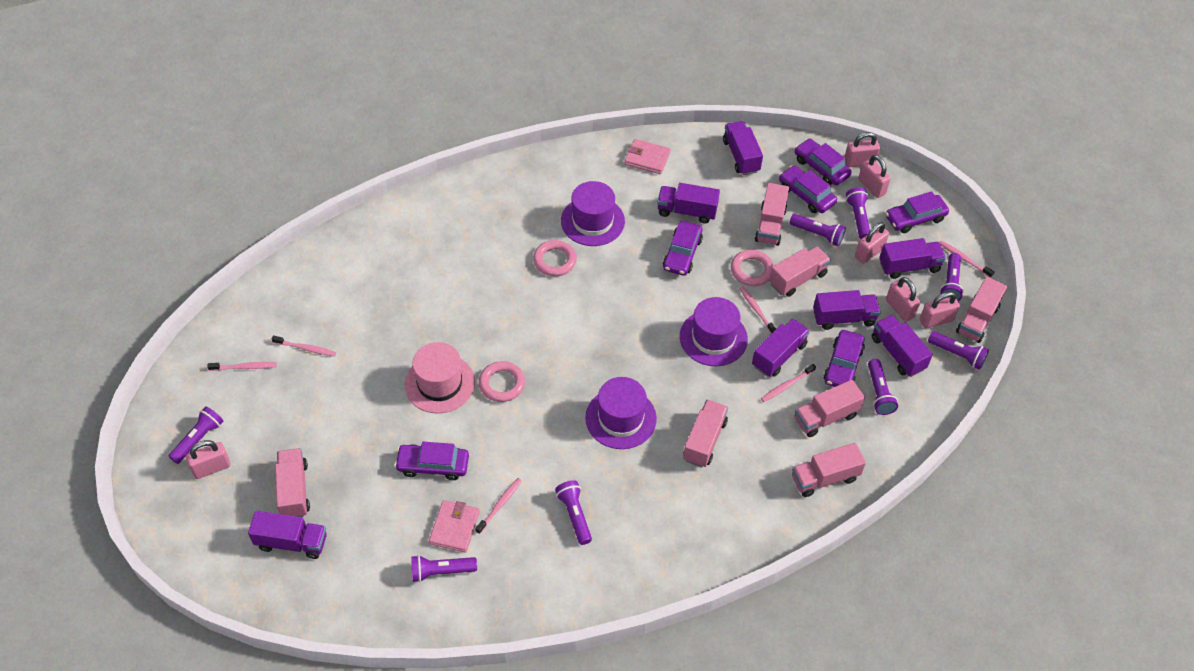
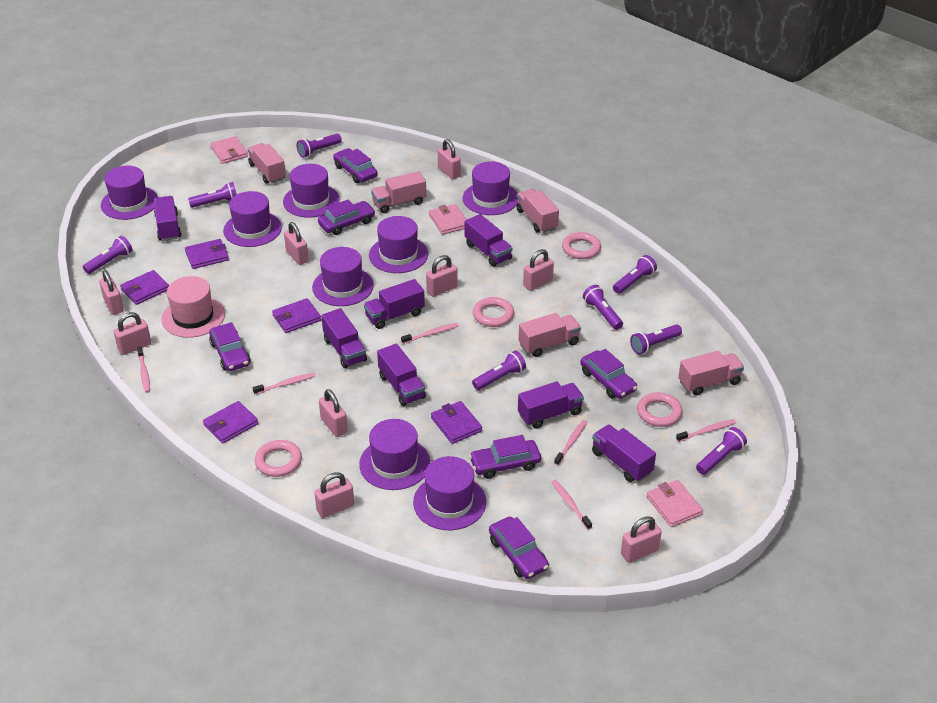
pink padlock: [186,440,231,479] [845,132,880,167] [855,222,889,264] [858,155,891,198] [886,277,920,322] [920,292,960,329] = 6 -> [99,270,124,315] [114,312,151,355] [284,222,309,265] [314,472,354,518] [319,389,348,437] [426,255,458,297] [438,139,461,179] [523,249,554,291] [621,516,662,563] = 9
pink ring: [479,361,525,402] [533,240,577,276] [731,250,774,286] = 3 -> [255,440,302,477] [473,297,514,327] [562,232,601,259] [637,392,683,427] = 4
pink truck: [275,448,310,517] [683,400,728,467] [755,183,789,246] [769,246,831,297] [792,443,866,497] [794,380,865,437] [956,277,1007,343] = 7 -> [248,143,286,184] [371,171,426,213] [516,189,559,233] [519,313,581,357] [678,351,744,395] = 5
pink wallet: [429,500,480,553] [624,139,671,174] = 2 -> [210,136,248,164] [429,204,467,235] [647,480,703,527] = 3
purple hat: [561,181,625,246] [585,377,657,449] [680,297,748,366] = 3 -> [101,166,158,220] [223,191,282,247] [283,164,340,218] [312,247,374,306] [359,419,430,490] [369,216,428,273] [413,456,486,530] [462,161,518,215] = 8
purple wallet: none = 0 -> [120,270,169,305] [185,239,229,269] [203,401,258,444] [272,298,321,333] [431,401,482,444] = 5

